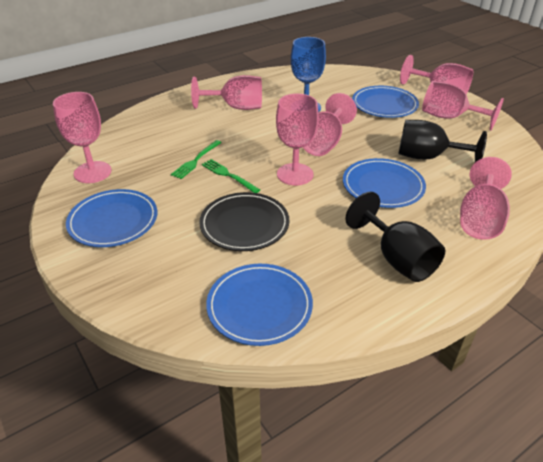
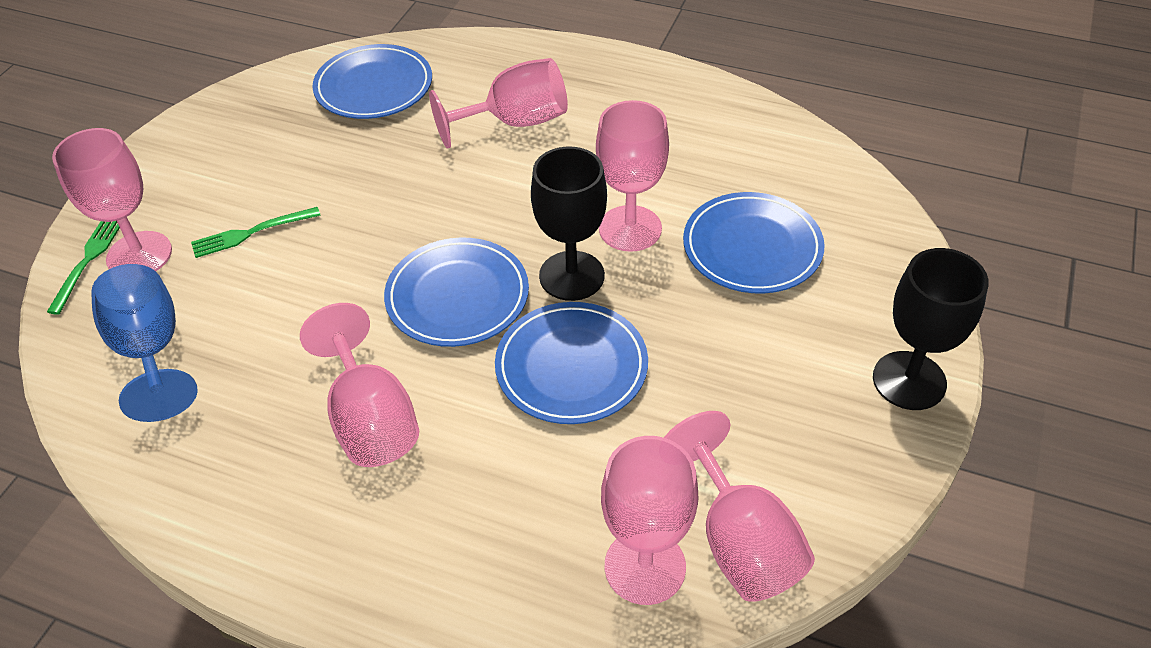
black plate: [199,192,289,251] = 1 -> none = 0
pink goblet: [53,92,111,183] [191,75,262,110] [276,93,319,185] [303,93,357,156] [400,55,473,94] [422,81,504,131] [460,157,512,240] = 7 -> [52,128,172,271] [300,303,419,467] [429,58,568,148] [596,100,669,252] [601,436,698,605] [664,411,815,602] = 6

